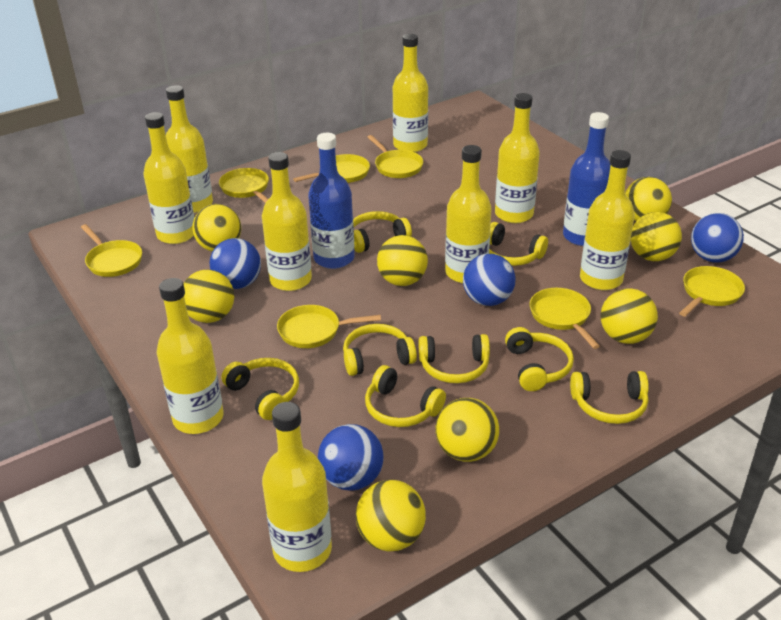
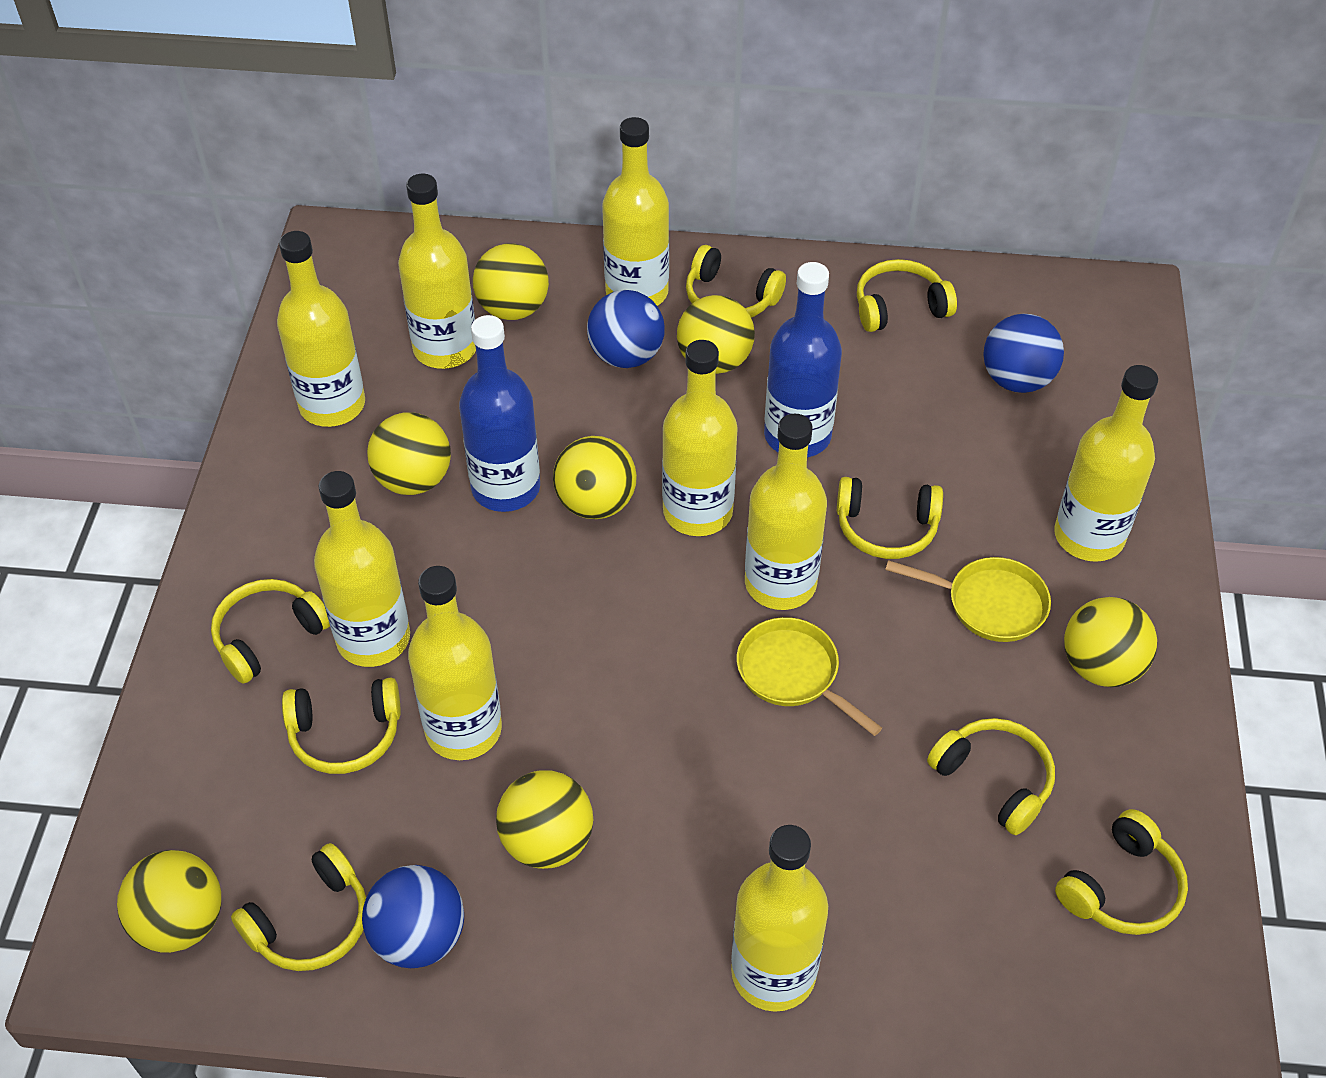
blue ball: [209,238,261,289] [318,424,384,491] [463,254,516,306] [691,213,744,263] = 4 -> [362,865,464,968] [587,290,665,368] [983,314,1064,393] = 3
yellow ball: [183,270,234,323] [193,204,241,252] [356,480,426,552] [377,235,428,286] [436,398,499,462] [601,288,658,344] [625,177,672,221] [631,212,682,261] = 8 -> [117,850,221,953] [367,412,451,495] [473,243,549,320] [496,770,593,869] [553,436,637,519] [677,295,755,374] [1064,597,1157,687] = 7
yellow pan: [81,224,142,277] [219,168,269,203] [277,305,381,348] [293,154,370,183] [367,135,423,178] [530,288,600,349] [679,266,745,317] = 7 -> [737,617,882,736] [885,557,1051,642] = 2

